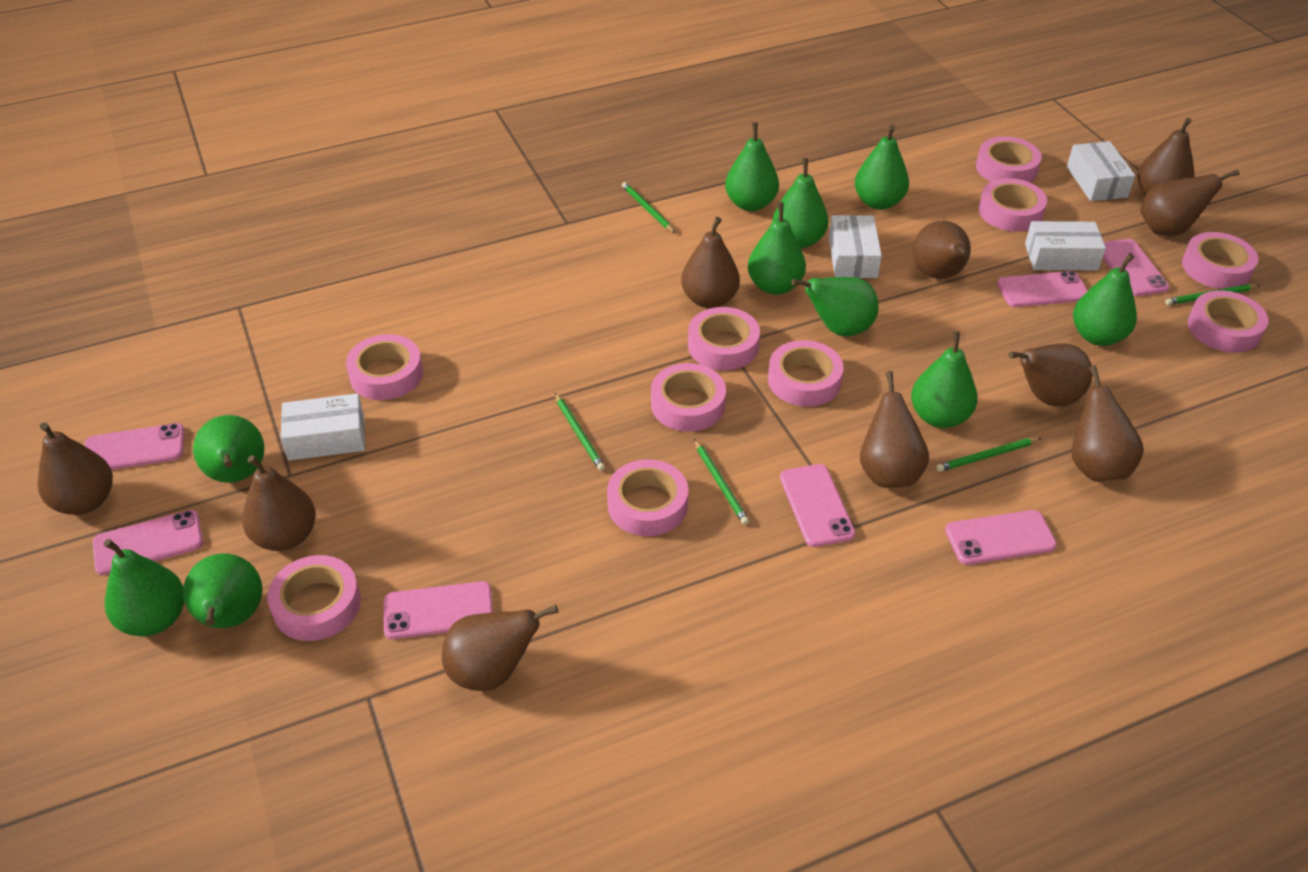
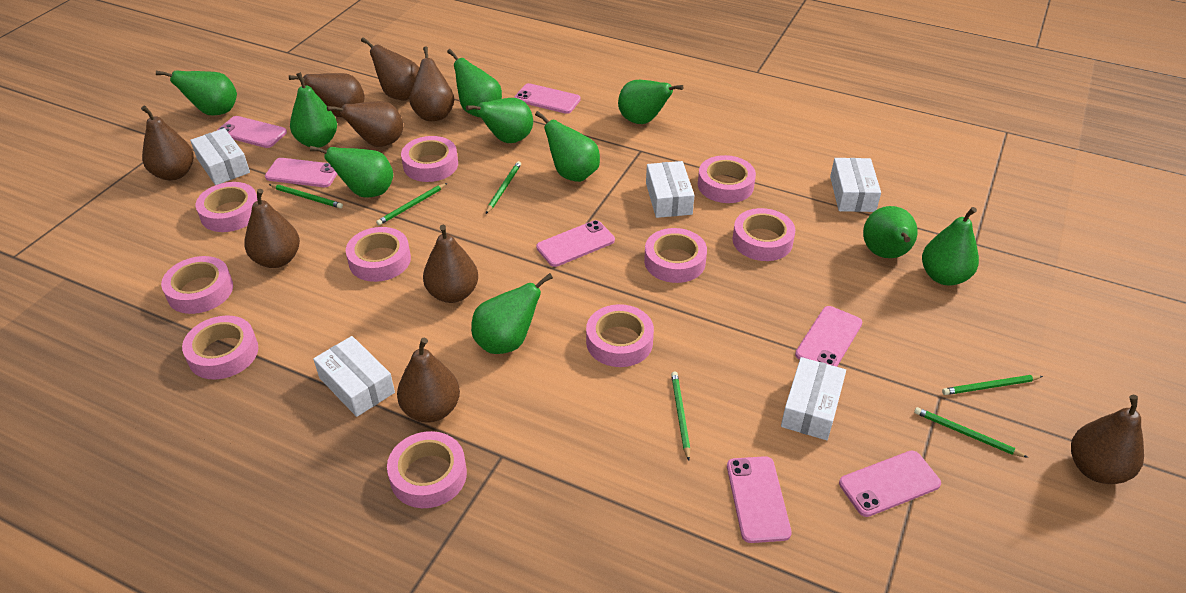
brown pear: [38,422,113,515] [242,455,316,551] [441,605,559,691] [681,217,740,308] [860,371,929,487] [913,221,971,279] [1009,343,1092,406] [1072,366,1144,482] [1137,118,1195,195] [1140,169,1239,236] = 10 -> [141,105,194,180] [244,189,300,268] [289,73,365,117] [327,101,403,147] [361,37,419,100] [397,338,460,423] [410,46,454,121] [423,225,478,303] [1071,395,1144,484] = 9
green pencil: [555,393,605,471] [622,182,675,233] [694,439,749,525] [936,438,1041,472] [1165,284,1260,305] = 5 -> [269,184,343,209] [376,183,447,225] [486,161,521,214] [671,372,691,461] [914,407,1028,458] [942,375,1043,395] = 6
white box: [281,393,365,461] [829,215,882,278] [1025,221,1106,271] [1067,141,1135,201] = 4 -> [190,128,250,185] [313,336,395,417] [646,161,695,218] [781,357,846,440] [830,158,881,212] = 5

